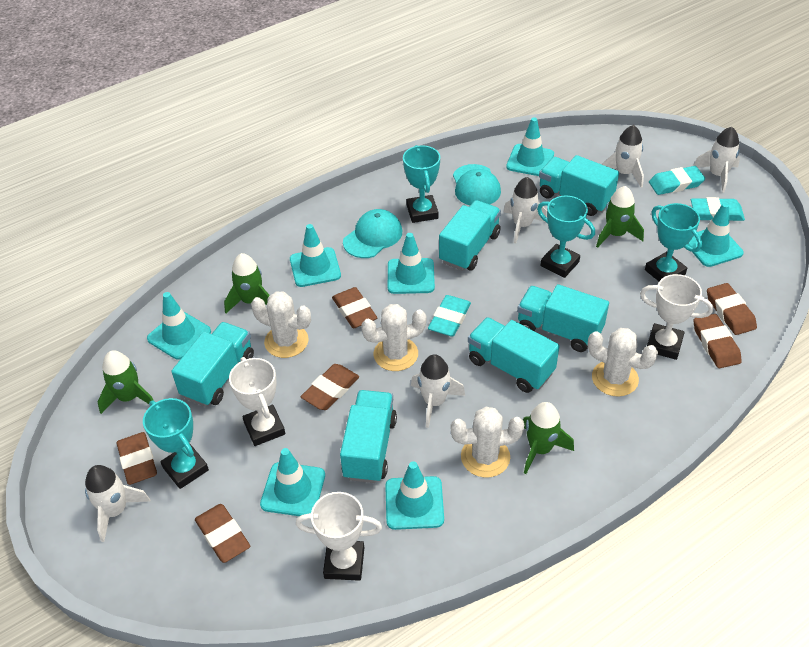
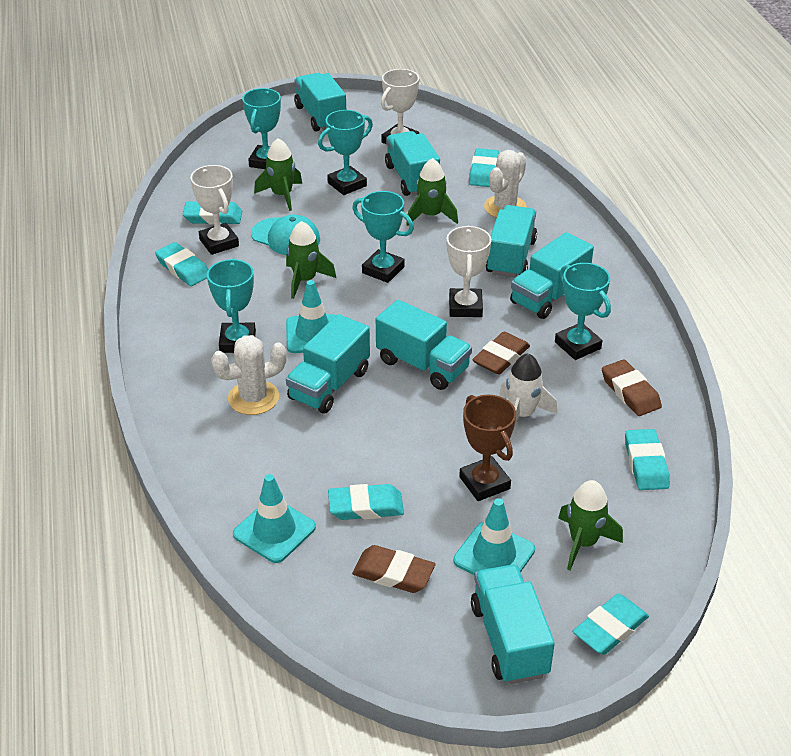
brown eraser: [116,432,157,485] [195,504,250,563] [301,364,359,410] [332,287,377,328] [694,314,742,368] [707,283,757,335] = 6 -> [352,545,435,593] [472,332,530,374] [602,359,662,416] = 3
brown trophy: none = 0 -> [459,395,516,501] = 1
turquoise cap: [343,209,402,258] [453,164,501,205] = 2 -> [251,214,320,255] = 1
turquoise eraser: [428,295,471,337] [649,166,705,195] [691,197,745,221] = 3 -> [155,242,208,286] [183,201,242,225] [328,484,404,520] [469,148,499,187] [573,594,649,655] [625,429,670,490] = 6
turquoise traffic cone: [147,292,211,360] [260,448,325,516] [290,224,341,287] [385,461,444,530] [388,233,435,294] [506,117,554,176] [687,203,744,267] = 7 -> [233,474,316,563] [286,280,336,353] [453,498,535,575] = 3
turquoise trophy: [143,398,209,489] [403,145,440,223] [537,196,595,278] [645,203,702,281] = 4 -> [207,259,256,353] [242,88,281,169] [318,110,373,195] [352,191,414,283] [555,263,611,360] = 5
turquoise truck: [171,322,254,406] [340,390,397,483] [439,200,501,271] [468,317,559,393] [517,284,609,352] [539,155,619,216] = 6 -> [286,314,370,414] [294,73,346,132] [376,300,472,390] [385,131,440,196] [471,564,555,684] [486,205,537,278] [510,232,594,319] = 7
white cactus: [251,292,311,358] [361,304,426,371] [450,407,524,478] [588,328,658,397] = 4 -> [211,335,287,415] [484,150,527,218] = 2
white rocket: [85,465,150,542] [411,354,465,428] [504,177,547,243] [602,125,644,188] [694,127,740,192] = 5 -> [499,353,557,438] = 1

